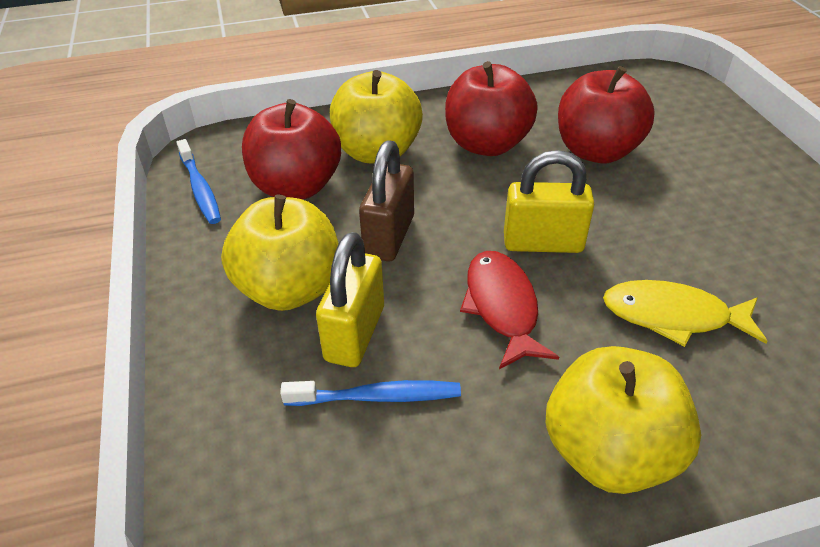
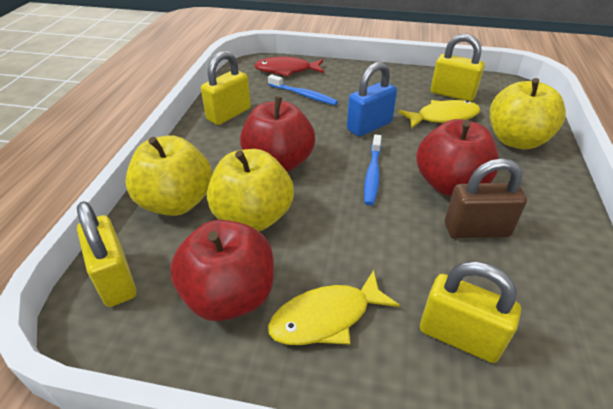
blue padlock: none = 0 -> [347,62,397,137] = 1
yellow fish: [603,280,768,347] = 1 -> [268,270,400,345] [398,100,481,129] = 2
yellow padlock: [316,232,384,367] [504,150,594,253] = 2 -> [77,201,136,307] [201,51,251,125] [420,261,521,363] [431,34,485,102] = 4

